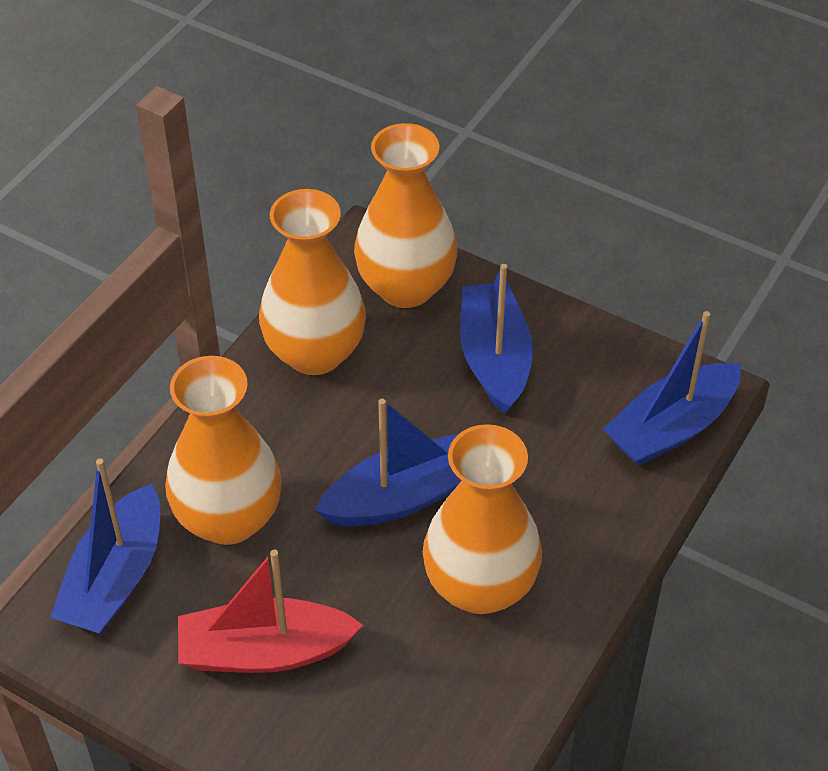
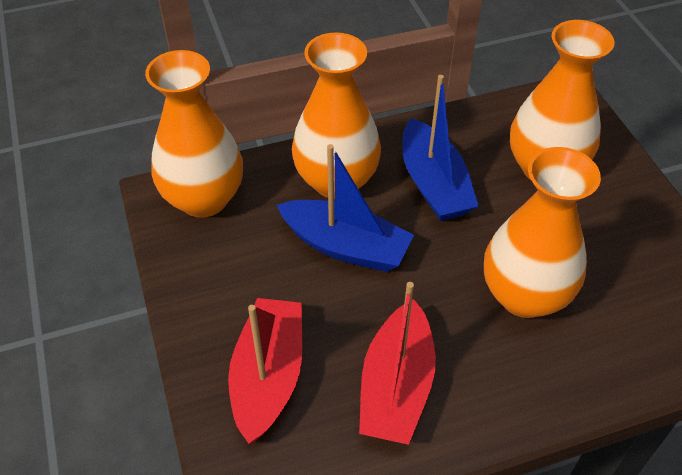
blue boat: [50,458,160,634] [315,399,462,527] [460,264,533,414] [603,311,741,466] = 4 -> [277,144,414,272] [402,75,479,221] = 2
red boat: [178,550,363,673] = 1 -> [228,298,302,444] [359,282,436,445] = 2

